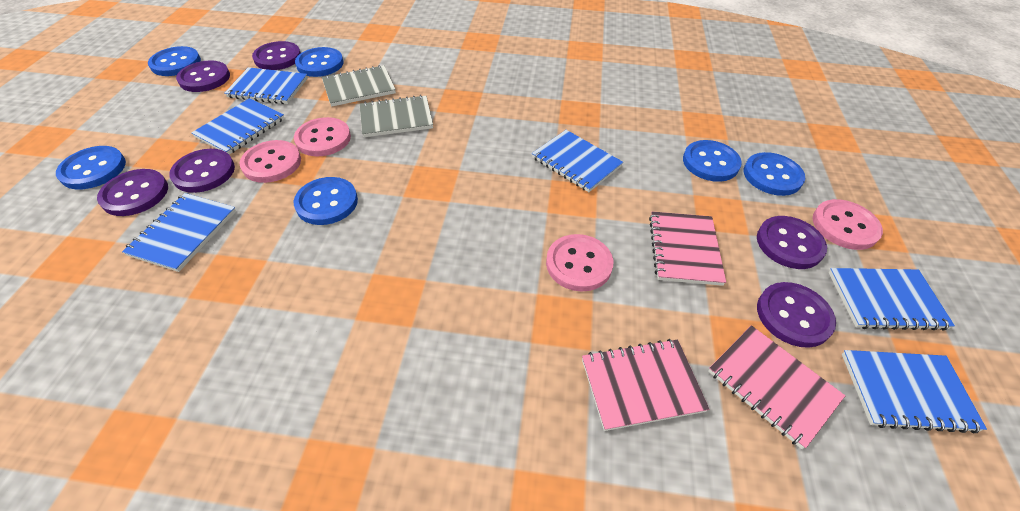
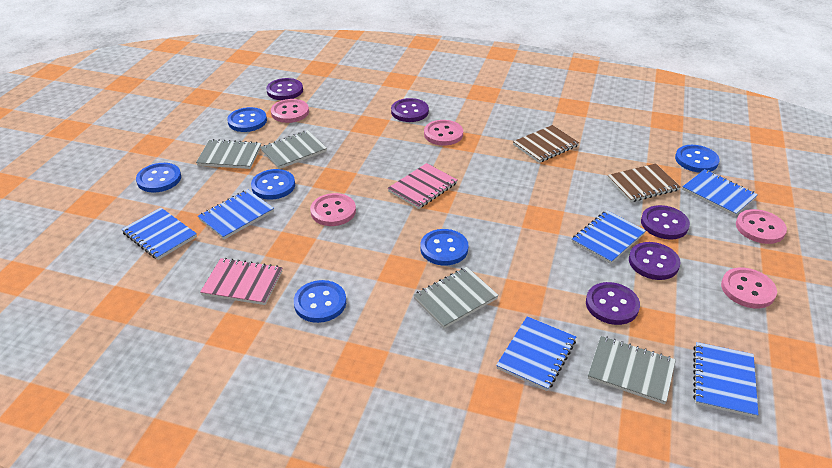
brown notebook: none = 0 -> [513,125,579,163] [607,164,680,202] = 2
grey notebook: [322,65,396,107] [359,95,433,137] = 2 -> [196,139,261,169] [260,130,327,169] [413,267,499,329] [588,336,676,404] = 4
pink button: [240,140,301,183] [294,117,351,156] [546,234,613,291] [813,199,883,250] = 4 -> [271,99,309,123] [310,193,356,226] [424,120,463,145] [721,268,777,309] [736,209,787,244] = 5
pink notebook: [582,339,709,431] [649,212,726,286] [708,325,845,449] = 3 -> [200,258,282,305] [388,163,457,209] = 2
purple button: [97,169,168,216] [169,149,235,193] [176,60,230,92] [252,41,301,70] [757,216,827,269] [757,282,836,348] = 6 -> [266,78,303,100] [391,98,429,122] [586,282,640,325] [629,242,681,280] [641,205,690,240] = 5

